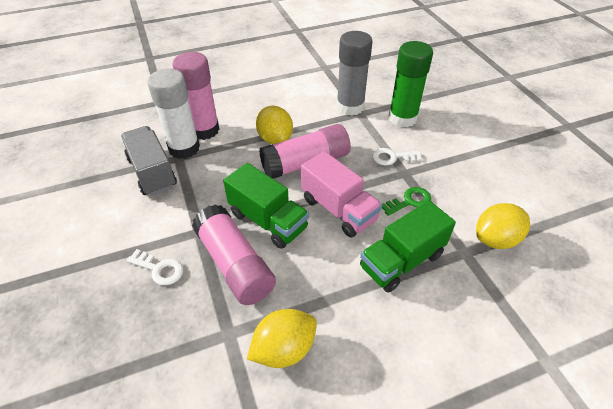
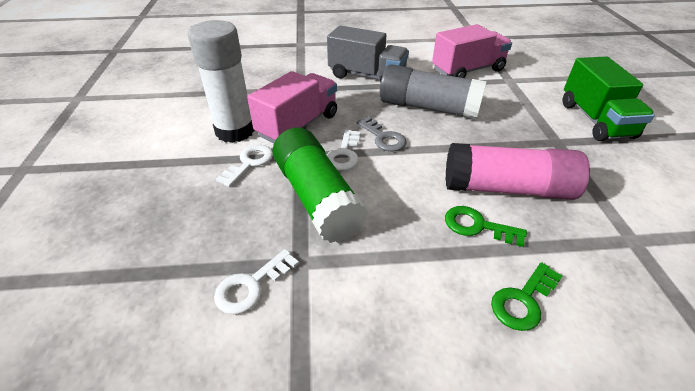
green key: [382,187,431,216] = 1 -> [445,206,527,247] [491,262,562,331] = 2
green truck: [223,163,309,249] [360,201,456,293] = 2 -> [563,56,655,141] = 1
grey key: none = 0 -> [357,117,407,151] = 1
pink glue stick: [172,52,220,140] [192,204,276,305] [259,124,351,179] = 3 -> [445,143,590,200] = 1
pink truck: [301,151,382,237] = 1 -> [247,71,337,143] [432,24,512,78] = 2
white key: [126,249,183,285] [372,148,422,166] = 2 -> [214,249,299,314] [216,145,273,187] [327,130,361,170] = 3
yellow lemon: [247,309,317,368] [256,106,293,144] [476,203,530,249] = 3 -> none = 0

